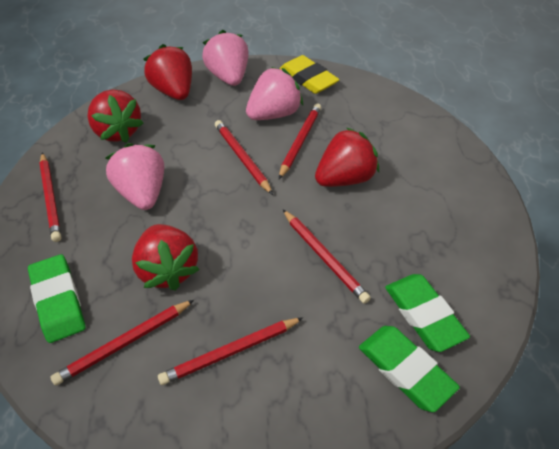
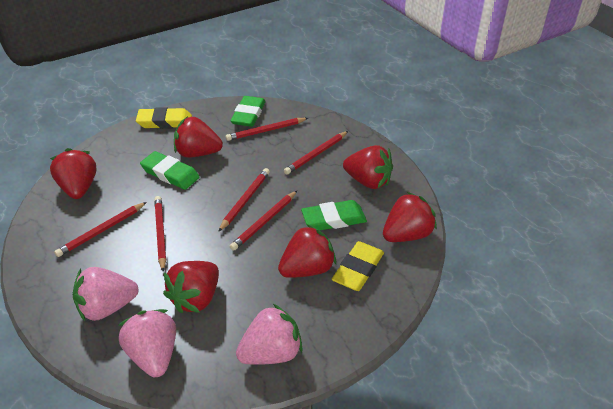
red strawberry: [87,89,143,143] [132,224,200,291] [144,44,192,100] [315,127,379,187] = 4 -> [50,148,97,199] [163,261,219,313] [174,116,223,158] [278,224,336,278] [343,145,393,189] [383,192,437,242] = 6
yellow eraser: [280,55,339,94] = 1 -> [136,107,192,129] [332,241,384,291] = 2

